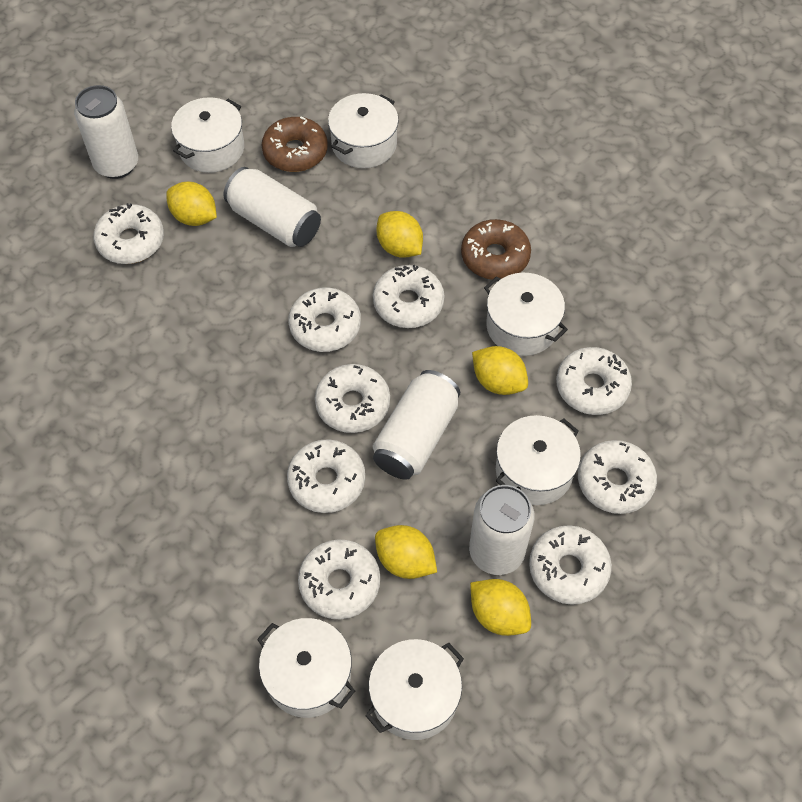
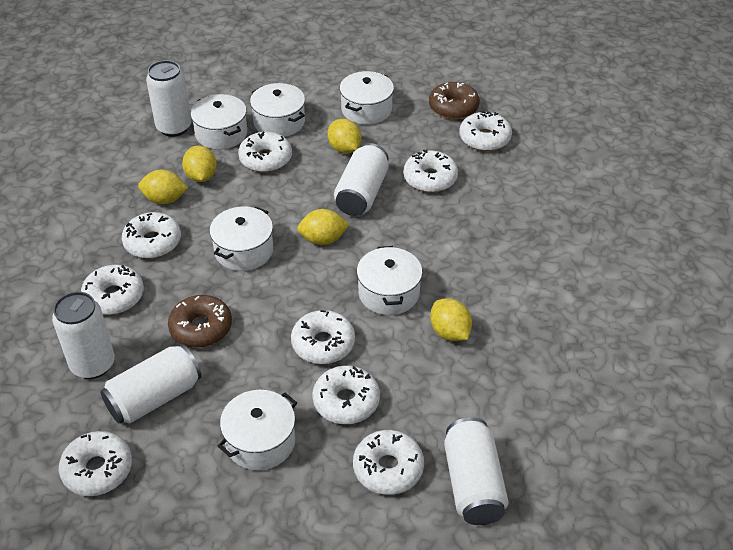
white can: [74,85,138,179] [224,167,321,247] [373,370,460,480] [469,485,535,575] = 4 -> [52,292,115,379] [100,344,202,424] [146,60,192,137] [334,143,389,216] [444,417,509,525] = 5

